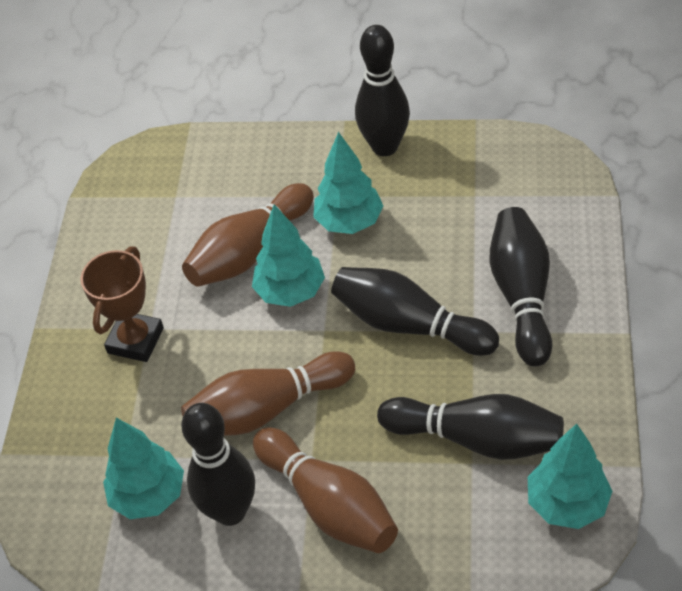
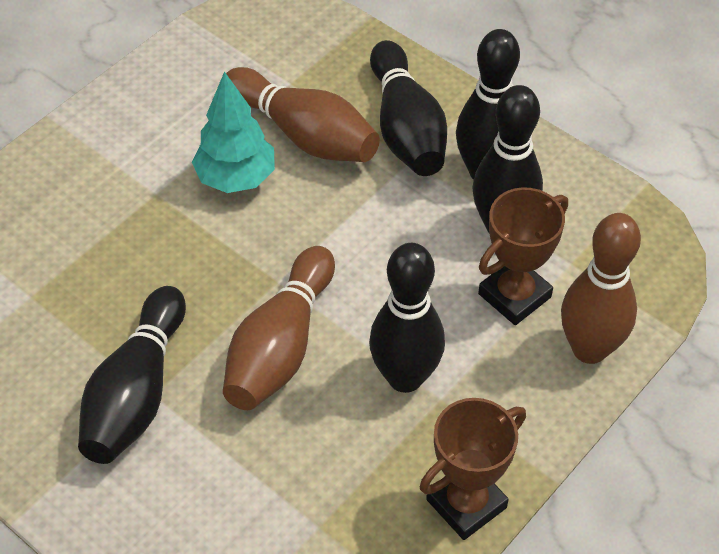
brown trophy: [80,246,164,362] = 1 -> [420,398,526,540] [478,187,568,325] = 2
turquoise tree: [103,418,184,519] [252,204,325,307] [313,132,383,234] [528,424,613,529] = 4 -> [192,71,275,193] = 1

